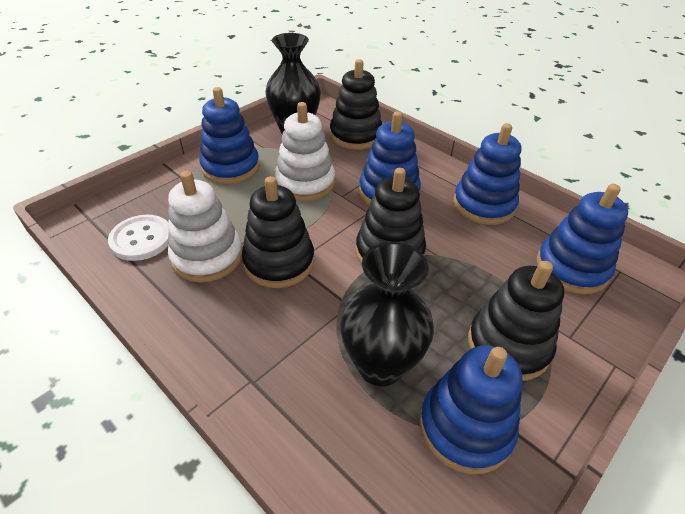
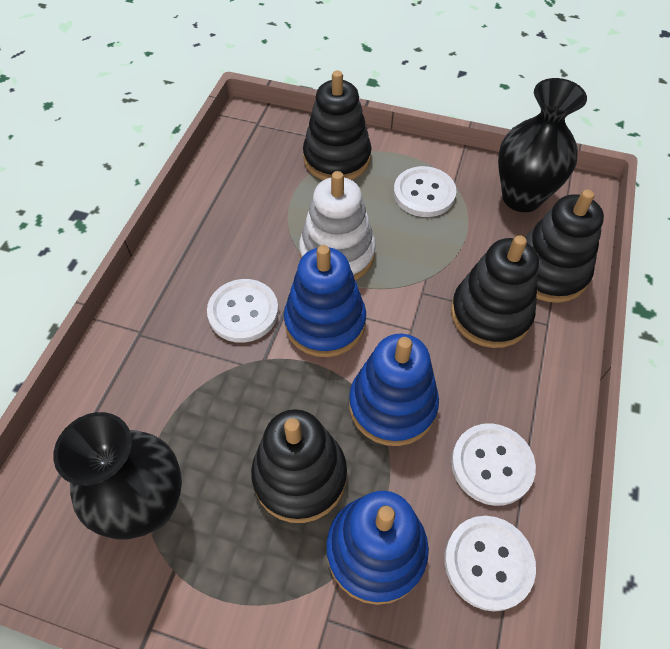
blue stacking toy: [199,87,260,184] [359,111,421,206] [419,346,523,474] [453,123,521,225] [536,184,628,294] = 5 -> [284,245,366,357] [326,491,429,605] [349,334,439,446] = 3
white button: [108,215,169,261] = 1 -> [207,279,279,343] [394,166,456,217] [444,516,536,611] [451,423,536,506] = 4
white stacking toy: [168,171,242,283] [275,102,335,201] = 2 -> [299,171,376,280] = 1

